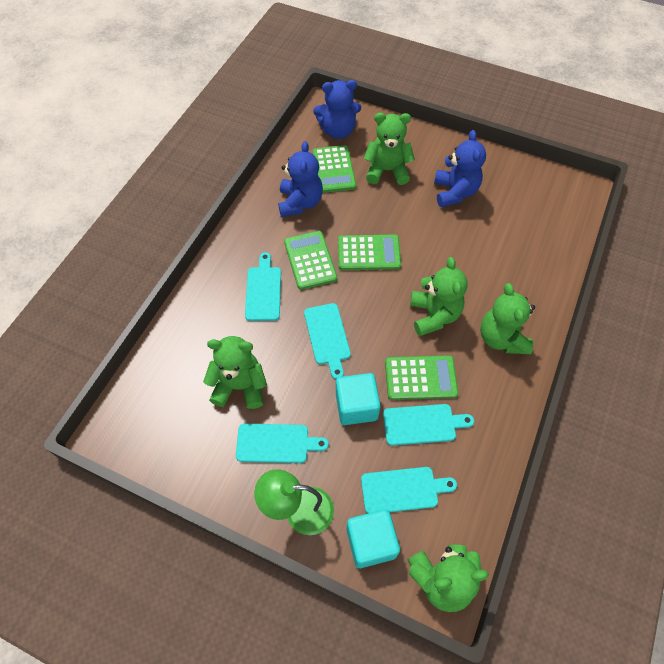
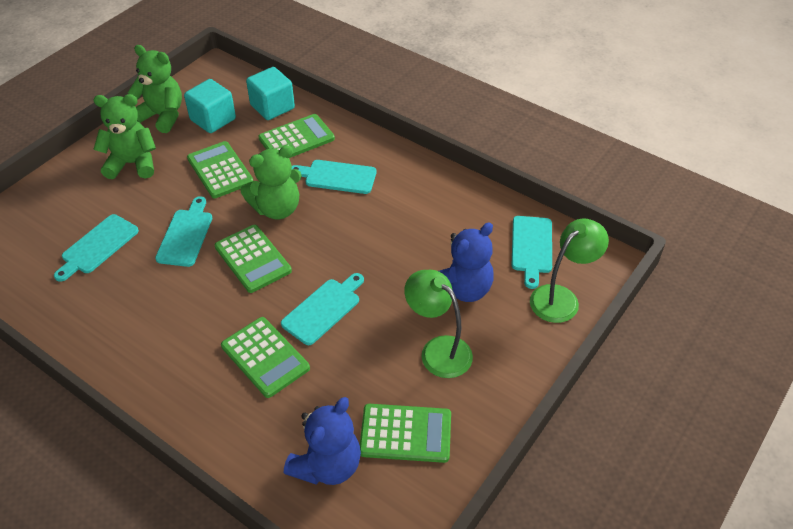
blue teddy bear: [278,141,323,217] [313,80,361,139] [434,130,486,207] = 3 -> [284,397,361,485] [439,222,494,302] = 2
green calculator: [284,231,337,290] [313,145,356,193] [338,235,401,270] [385,355,458,400] = 4 -> [187,141,253,199] [215,225,292,293] [221,317,310,398] [258,114,335,158] [360,404,451,463] = 5
green lamp: [254,469,334,535] = 1 -> [404,270,473,378] [530,218,609,323] = 2
green teddy bear: [203,336,267,409] [364,112,415,185] [407,545,489,612] [410,257,468,336] [480,283,535,354] = 5 -> [93,94,156,179] [128,45,182,133] [240,145,302,219] = 3

